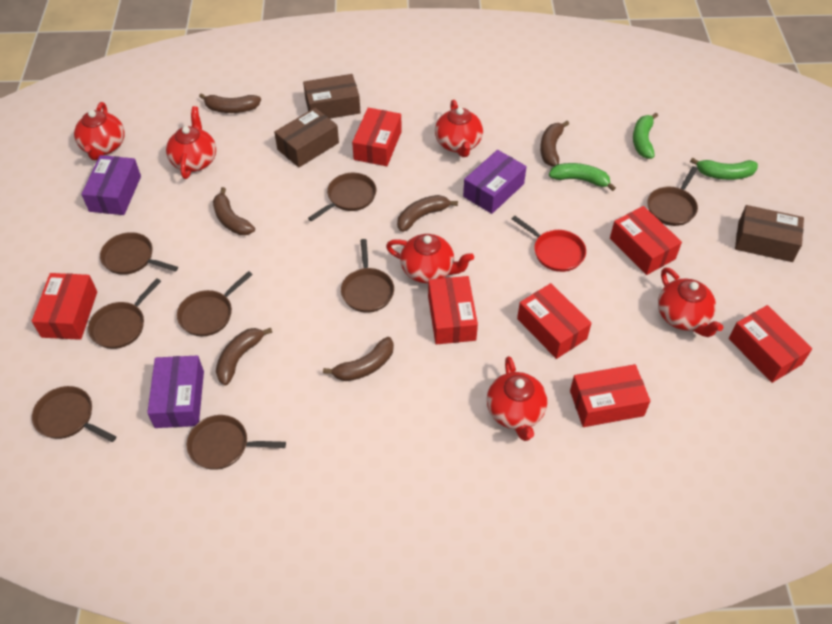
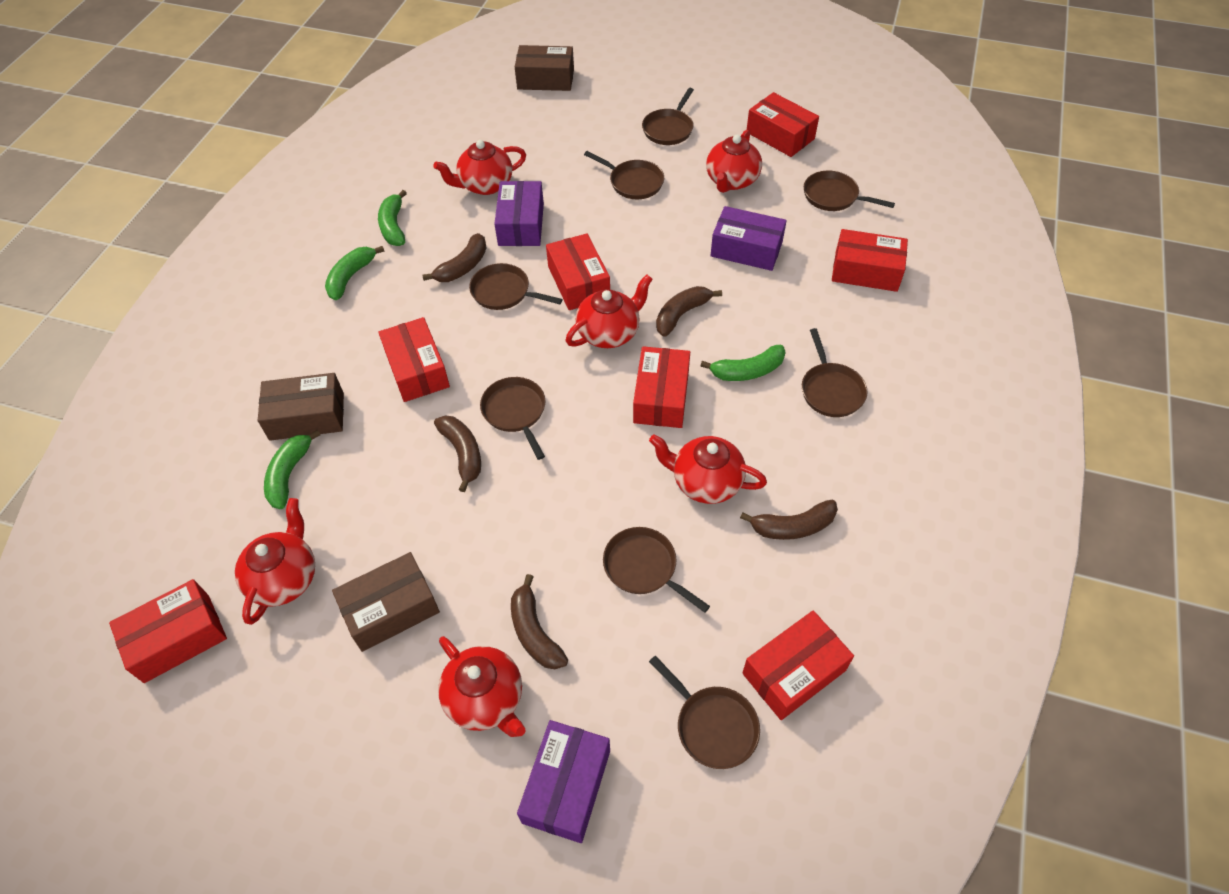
brown banana: [199,93,261,113] [213,187,255,235] [216,328,272,385] [323,337,394,381] [397,195,458,232] [540,121,569,167] = 6 -> [423,233,487,282] [434,415,481,492] [511,574,568,669] [656,286,722,337] [740,500,838,540] = 5
green banana: [549,163,616,191] [633,113,658,159] [690,158,758,180] = 3 -> [264,430,321,509] [325,246,385,300] [378,190,407,246] [700,345,786,381] = 4
red pan: [512,216,586,272] = 1 -> none = 0

